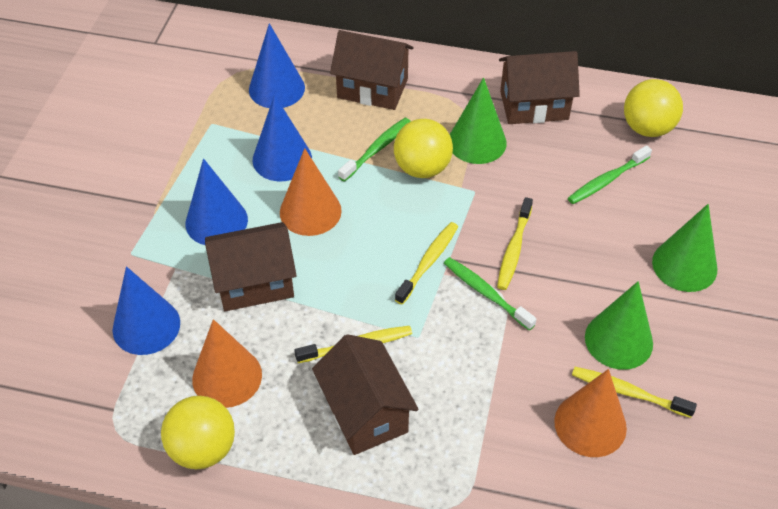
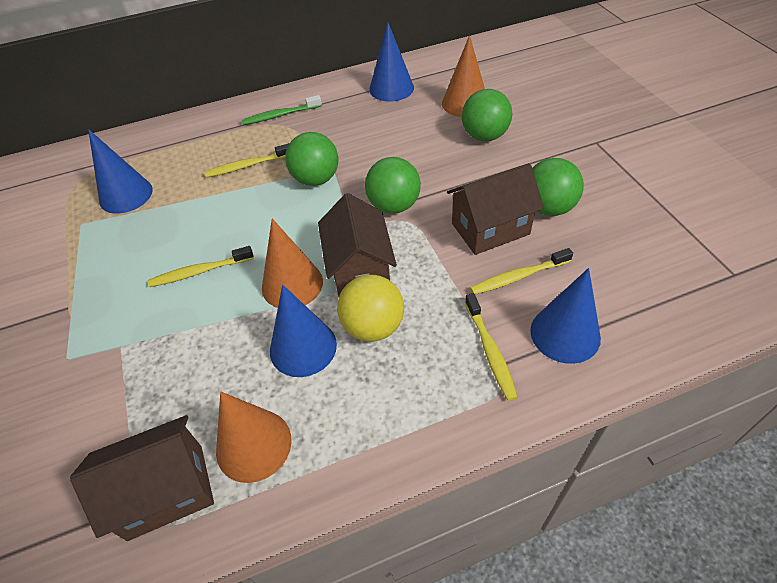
brown house: [205,222,297,311] [312,334,419,455] [330,30,414,110] [499,51,580,124] = 4 -> [70,415,214,541] [318,193,397,297] [447,163,544,255] = 3
green ball: none = 0 -> [285,132,338,186] [365,157,421,214] [462,89,512,141] [532,158,584,216] = 4
green cone: [450,77,507,164] [585,281,653,370] [652,204,717,292] = 3 -> none = 0
green toothbrush: [338,118,411,182] [444,257,537,331] [568,145,652,204] = 3 -> [242,95,322,125] = 1
yellow ball: [161,396,235,469] [394,119,453,178] [624,79,683,137] = 3 -> [337,275,404,342] = 1

